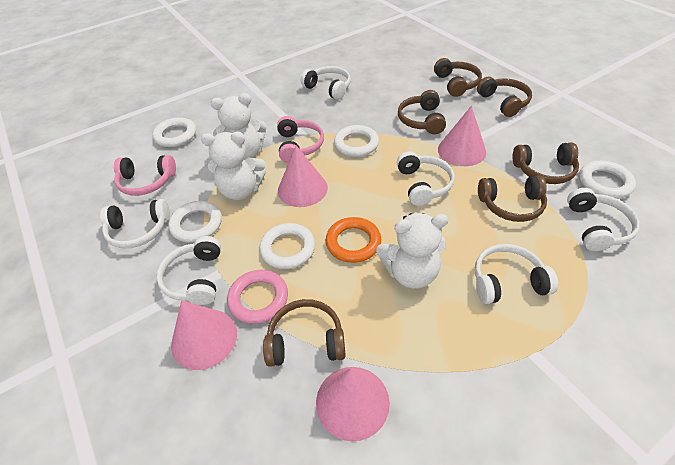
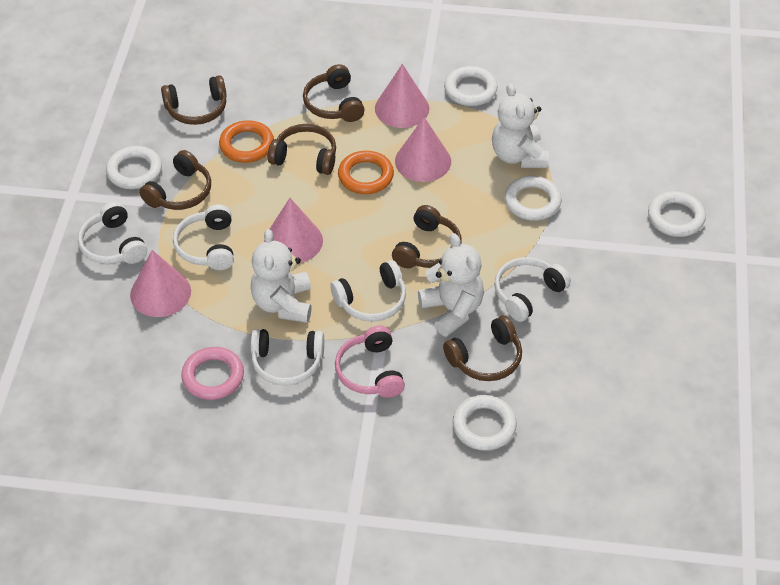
orange ring: [326,217,381,263] = 1 -> [219,120,274,163] [338,151,394,194] = 2
pink headphones: [114,155,176,196] [277,116,324,163] = 2 -> [335,326,405,398] = 1
white headphones: [100,199,170,248] [157,236,221,305] [301,66,351,100] [397,151,455,206] [475,244,558,304] [567,188,640,251] = 6 -> [78,201,147,264] [173,204,234,270] [250,329,324,386] [330,260,406,322] [494,257,571,322] = 5

